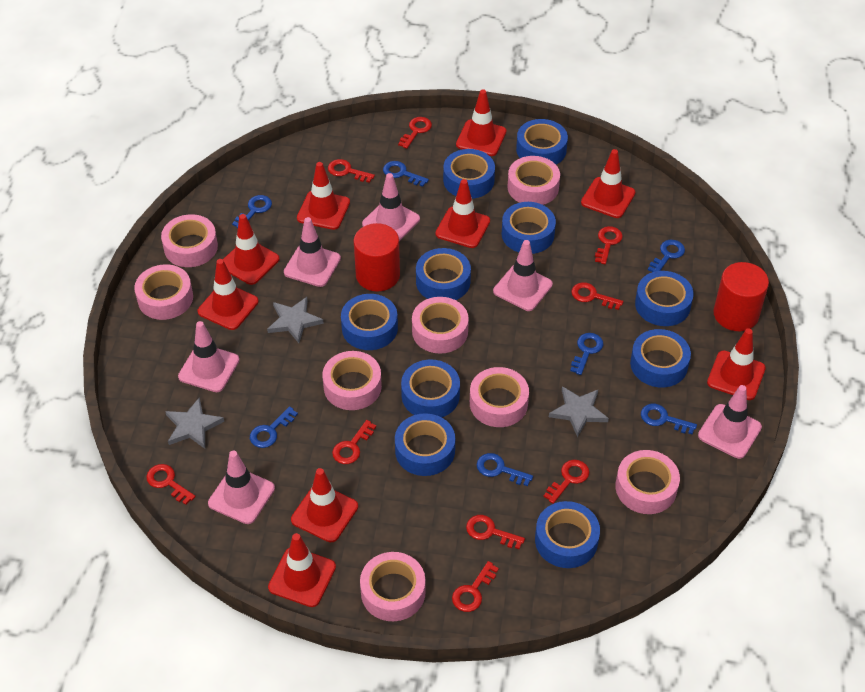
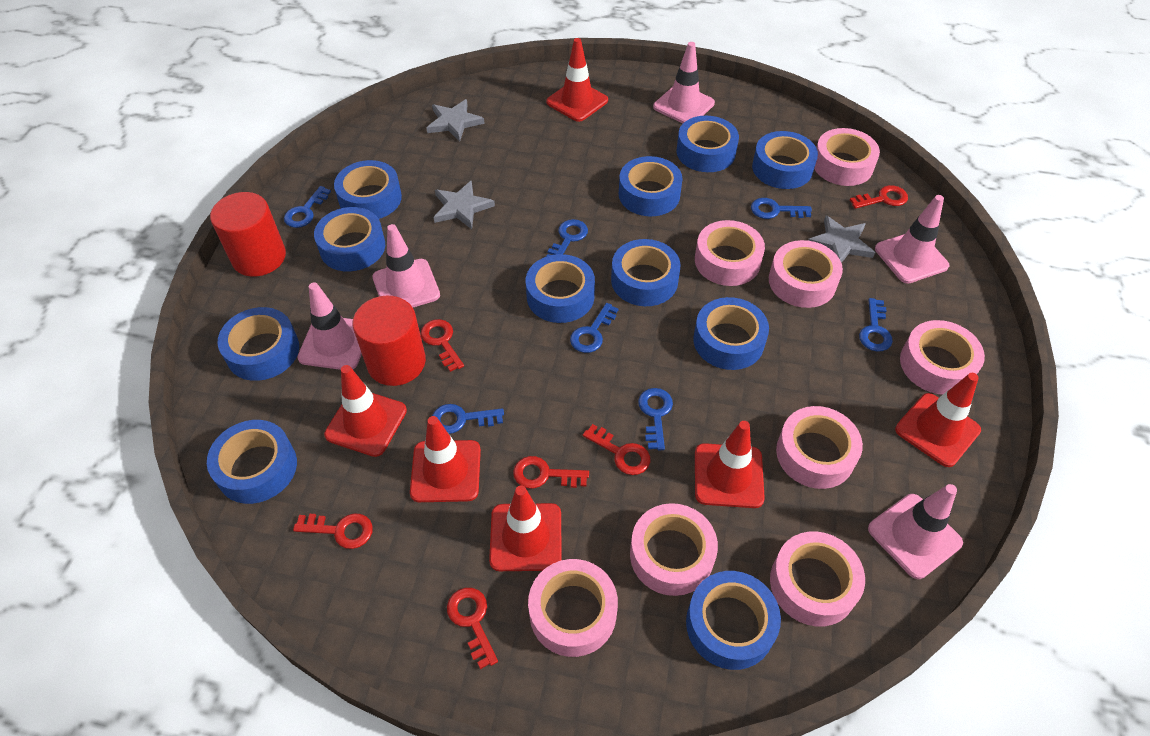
blue tape: [341,294,398,350] [395,413,455,476] [401,359,460,417] [416,248,471,300] [443,149,495,199] [501,202,556,254] [516,119,568,165] [535,501,600,568] [630,329,691,387] [635,271,694,326] = 10 -> [207,420,297,504] [217,307,299,381] [314,207,385,272] [334,160,402,219] [526,254,595,323] [611,239,681,306] [619,156,683,216] [676,116,739,172] [686,571,781,670] [693,297,769,370] [752,131,818,189] = 11
pink traffic cone: [178,321,240,392] [208,450,275,524] [284,217,341,287] [362,173,420,241] [493,240,553,311] [698,385,762,459] = 6 -> [297,283,362,370] [373,224,440,307] [653,42,715,123] [868,484,963,579] [875,195,949,283] = 5
red key: [146,464,196,505] [328,159,375,183] [332,420,376,464] [398,117,432,149] [452,561,499,612] [466,515,525,549] [543,460,589,504] [571,282,623,310] [595,226,623,264] = 9 -> [293,514,373,549] [420,319,464,372] [447,588,498,669] [513,456,589,489] [583,424,650,475] [850,185,908,209] = 6
red traffic cone: [198,259,259,330] [223,214,280,285] [268,533,336,607] [291,468,358,542] [297,162,350,230] [435,179,490,248] [456,89,506,156] [581,149,635,218] [707,328,766,400] = 9 -> [324,365,407,457] [410,416,481,502] [489,486,562,571] [546,38,608,122] [695,421,765,508] [895,373,981,467] = 6

